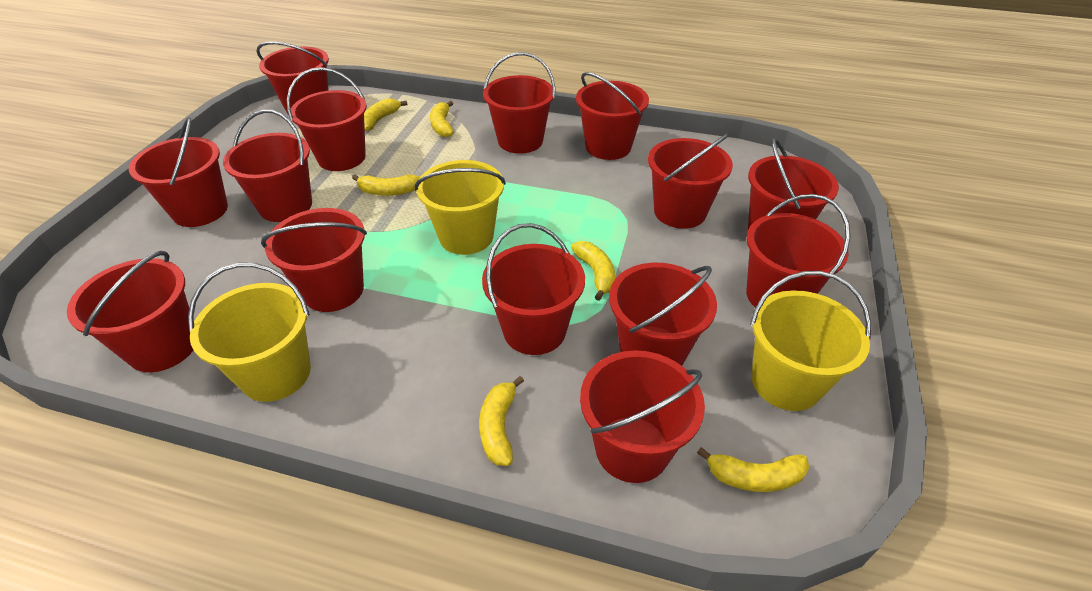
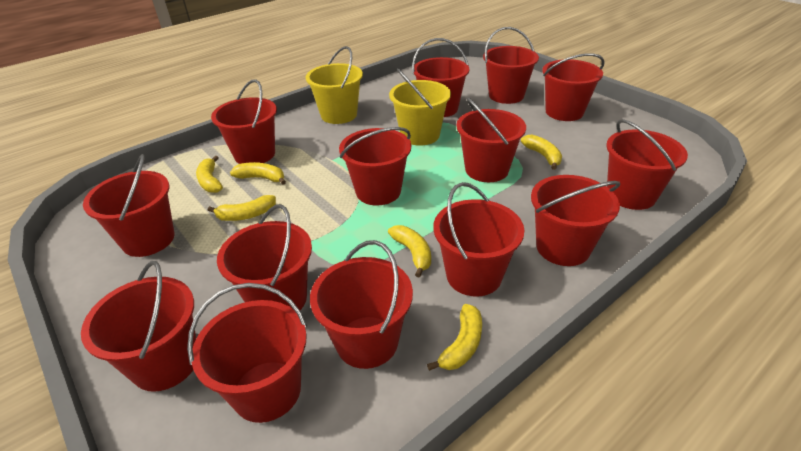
yellow bucket: [188,263,311,402] [415,160,506,255] [750,271,871,411] = 3 -> [306,46,363,124] [389,68,451,146] = 2

